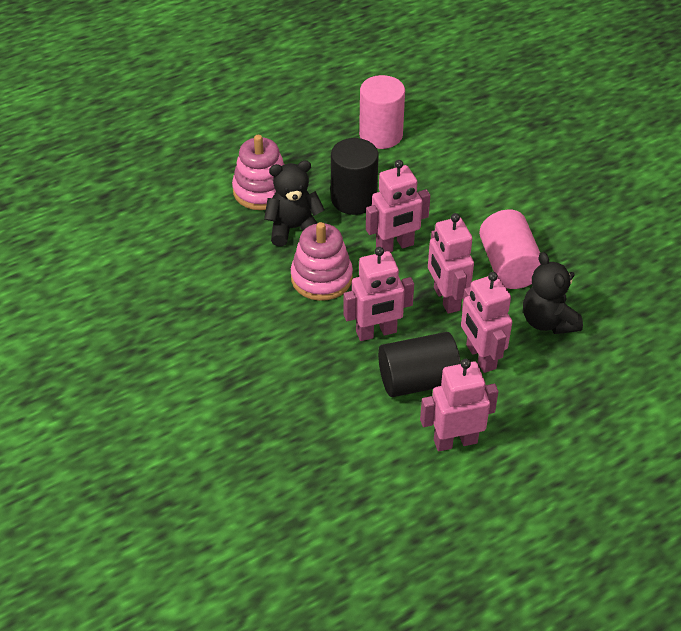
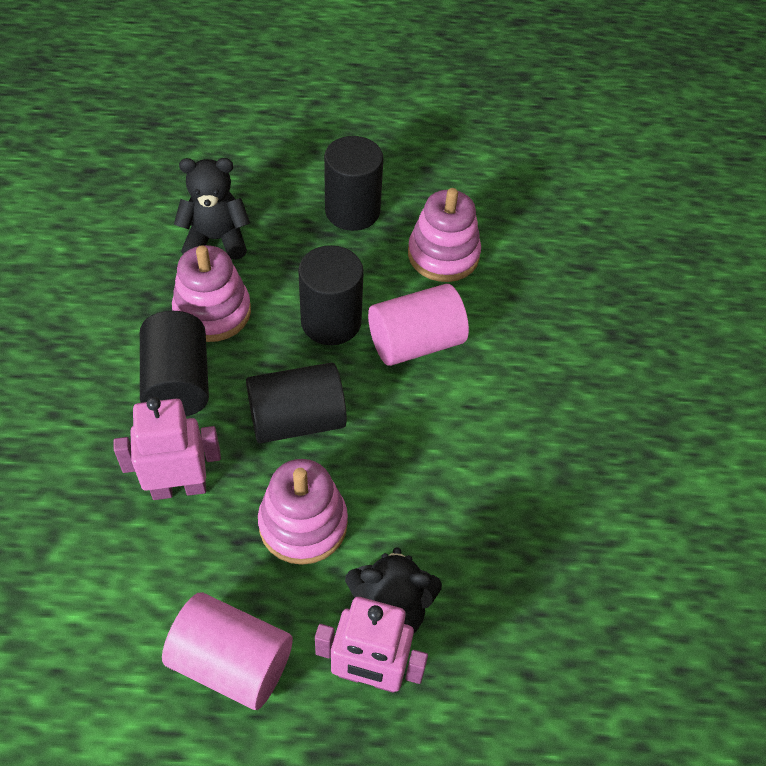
black cylinder: [331,138,378,215] [378,332,461,397] = 2 -> [140,311,209,416] [246,363,347,443] [298,245,364,345] [324,136,383,231] = 4
pink robot: [344,247,414,341] [366,160,430,252] [420,359,499,451] [428,213,474,314] [461,272,512,373] = 5 -> [114,397,221,500] [315,597,428,693] = 2
pink stacking toy: [232,135,285,210] [291,222,353,301] = 2 -> [172,245,251,342] [258,459,348,565] [408,188,481,282] = 3

